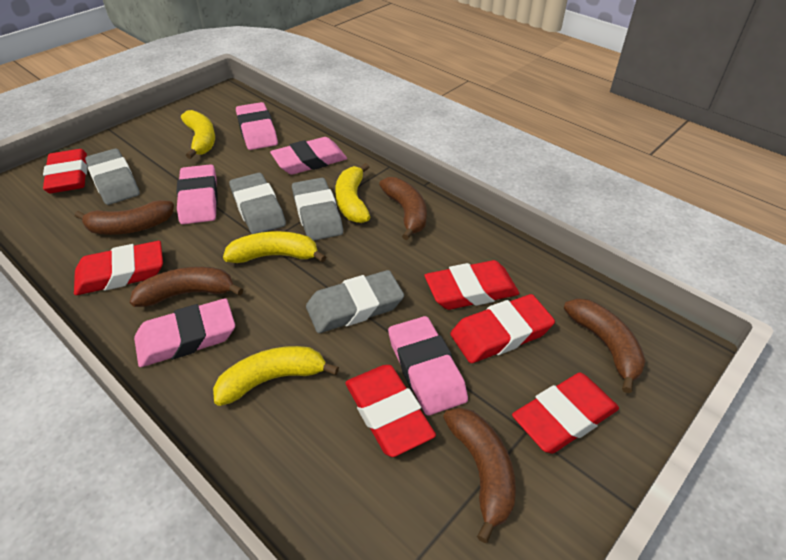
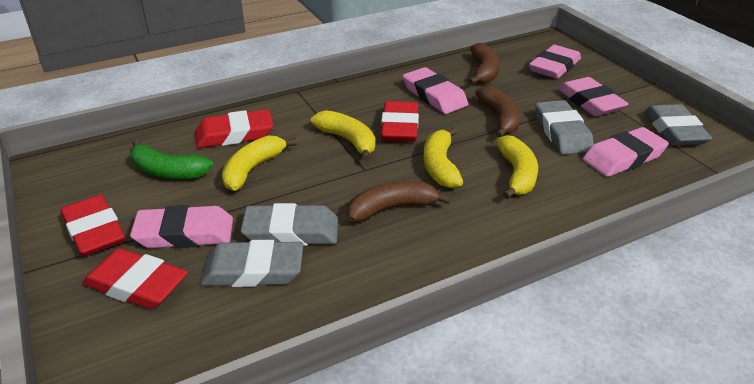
brown banana: [75,200,174,235] [130,267,243,307] [379,177,427,240] [443,407,516,543] [564,298,646,393] = 5 -> [347,181,451,222] [468,43,499,85] [475,86,520,138] = 3
green banana: none = 0 -> [130,140,214,179] = 1
red eraser: [43,149,87,193] [74,241,163,295] [345,365,436,457] [425,260,520,310] [450,294,555,363] [512,373,619,454] = 6 -> [61,195,125,257] [82,248,188,309] [195,109,273,148] [381,101,419,142] = 4

